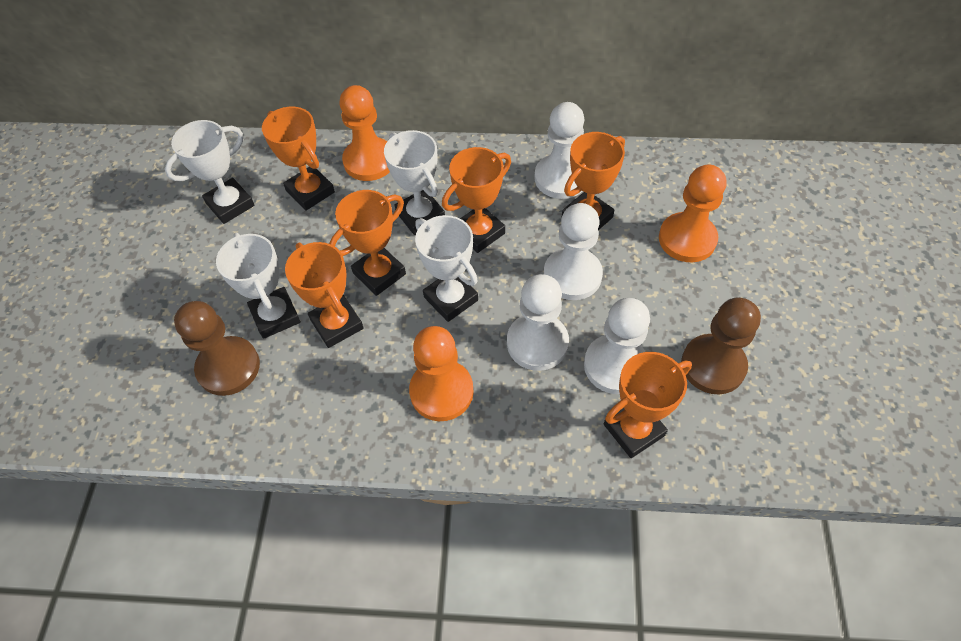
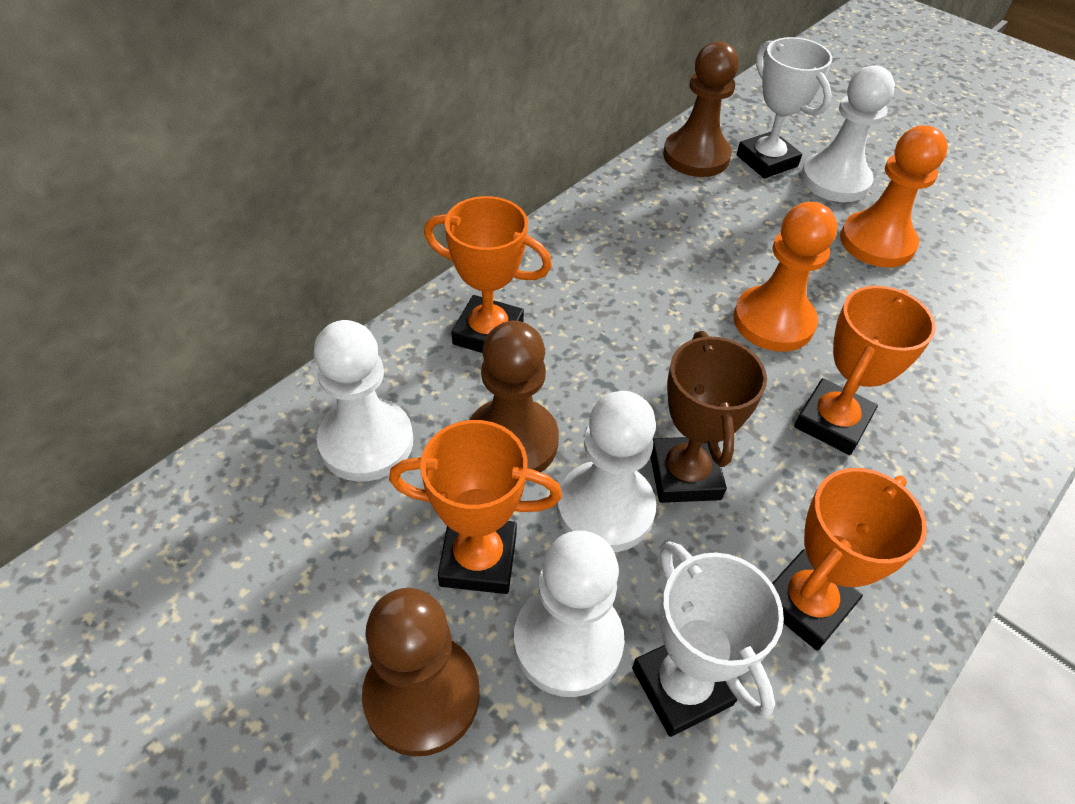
brown pawn: [174,301,260,396] [681,297,761,394] = 2 -> [362,588,479,756] [469,321,559,472] [663,41,739,177] = 3
brown trophy: none = 0 -> [651,331,767,503] = 1
orange pawn: [339,85,390,181] [409,326,474,421] [659,165,726,262] = 3 -> [734,202,837,352] [840,126,948,267] = 2
orange trophy: [262,107,335,211] [285,242,364,348] [329,190,406,296] [442,147,511,253] [562,132,625,230] [604,352,692,458] = 6 -> [389,420,562,594] [424,196,552,353] [772,468,927,651] [794,286,936,455] = 4
white trophy: [165,120,254,224] [216,233,301,339] [384,130,445,235] [415,215,478,322] = 4 -> [632,541,784,737] [737,37,832,178] = 2

